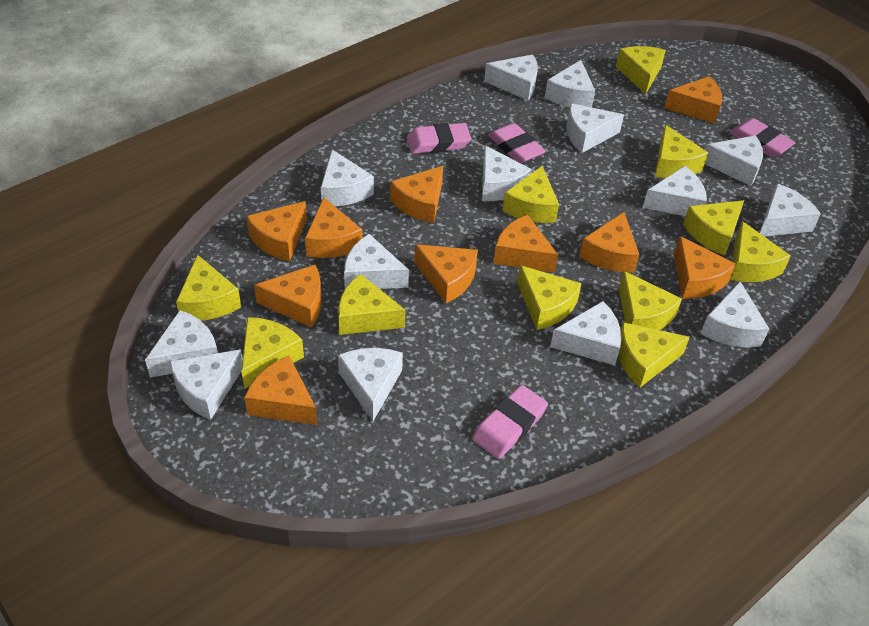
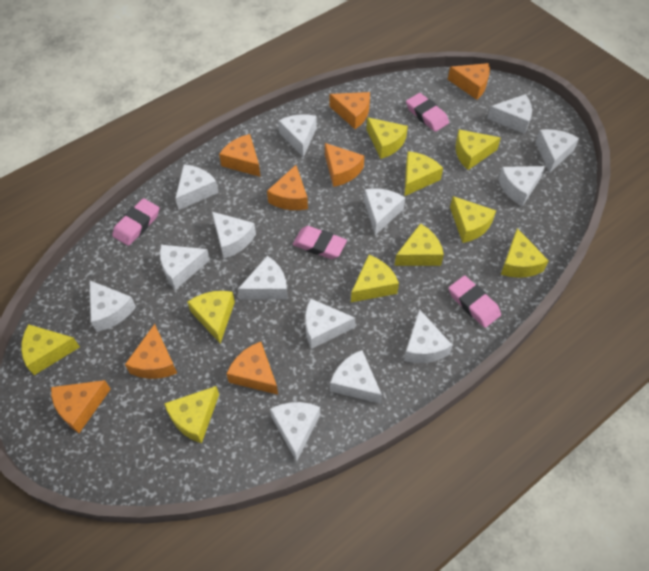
orange cheese: [244,356,317,425] [246,201,307,261] [254,265,322,328] [305,197,363,258] [390,166,443,223] [414,244,478,303] [493,215,558,273] [579,212,639,273] [664,76,722,124] [674,236,736,299] = 10 -> [51,380,111,433] [125,324,177,379] [219,134,261,177] [226,342,278,395] [267,165,308,210] [325,143,364,187] [330,92,370,129] [448,63,490,100] = 8
yellow cheese: [176,254,241,320] [241,317,304,389] [338,274,406,335] [503,166,559,223] [517,265,582,330] [616,46,666,94] [618,322,690,388] [619,271,682,330] [655,125,708,178] [683,200,744,256] [730,221,791,282] = 11 -> [21,324,80,375] [164,386,219,443] [187,291,235,344] [351,255,399,302] [366,117,408,159] [395,223,444,266] [404,151,443,196] [450,196,496,243] [455,129,501,170] [501,228,549,278] = 10

